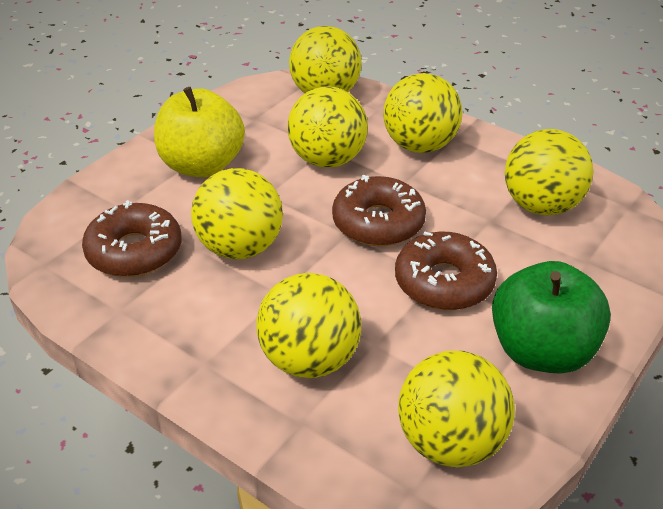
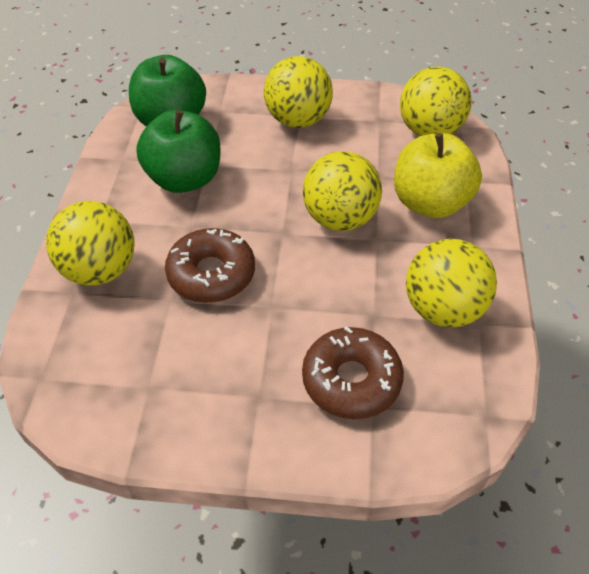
brown donut: [82,200,182,277] [332,175,426,246] [395,232,497,310] = 3 -> [165,228,255,303] [302,327,404,419] = 2
green apple: [492,261,611,373] = 1 -> [129,55,206,126] [136,110,220,193] = 2
yellow ball: [191,168,283,259] [256,273,361,378] [287,86,368,168] [289,26,362,93] [383,73,463,153] [398,351,515,468] [505,129,594,215] = 7 -> [46,201,135,286] [264,56,333,128] [303,151,382,231] [400,67,472,136] [406,239,497,328] = 5

